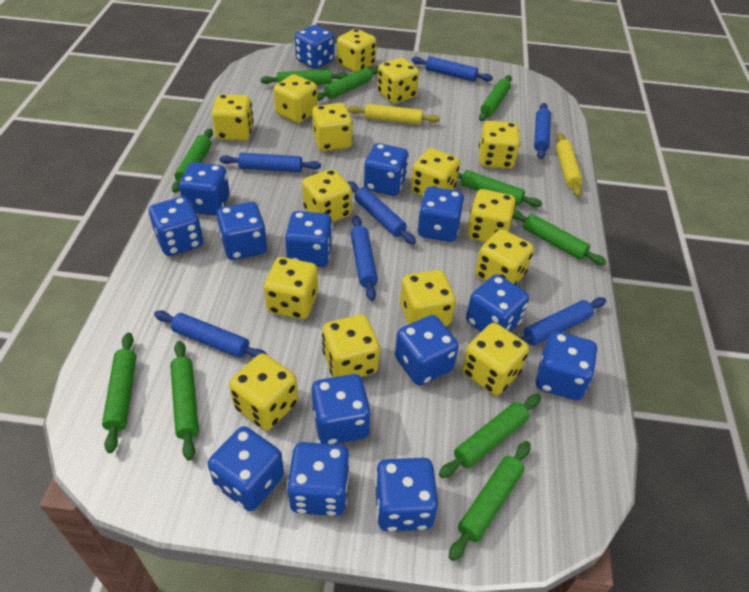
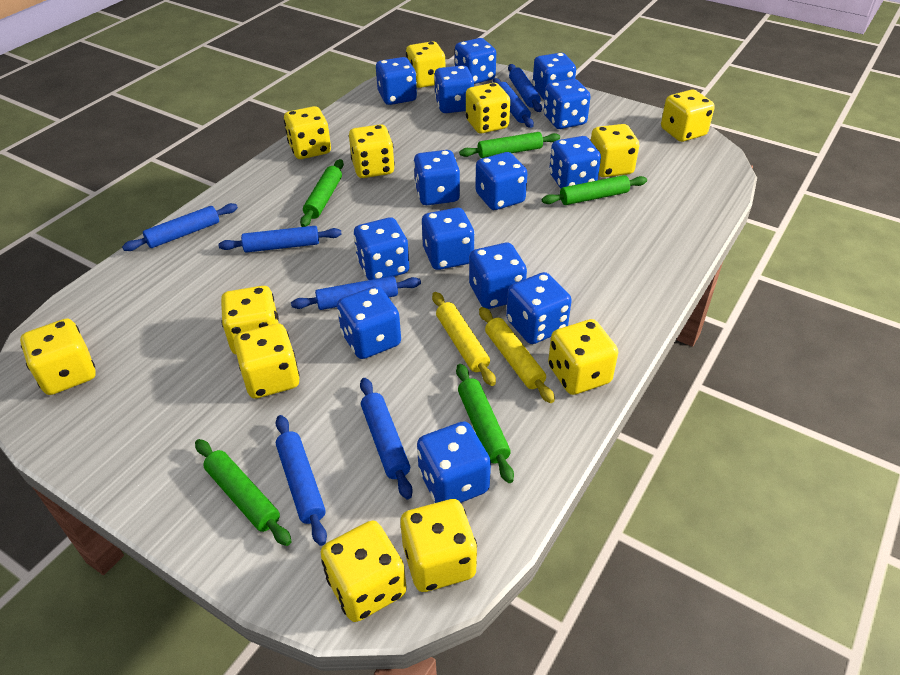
green rolling pin: [102,333,136,453] [170,341,199,461] [172,129,213,193] [260,69,348,85] [317,66,379,101] [439,394,541,478] [449,441,531,561] [458,170,542,207] [479,75,512,121] [512,210,607,266] = 10 -> [195,439,292,546] [300,159,344,227] [456,364,514,483] [459,132,560,158] [542,175,647,205] = 5
yellow dice: [212,94,254,141] [229,353,298,430] [264,257,318,319] [274,74,318,123] [302,169,352,222] [312,103,353,151] [322,314,380,377] [337,29,376,72] [377,58,419,104] [400,270,456,326] [411,148,460,197] [462,323,529,395] [467,189,516,242] [475,229,534,285] [479,121,520,169] = 15 -> [20,318,96,395] [221,286,279,354] [234,324,300,399] [284,106,331,159] [320,521,407,622] [349,124,395,178] [400,499,477,592] [406,41,445,88] [466,83,510,133] [548,319,618,395] [591,124,639,177] [661,89,715,142] = 12

